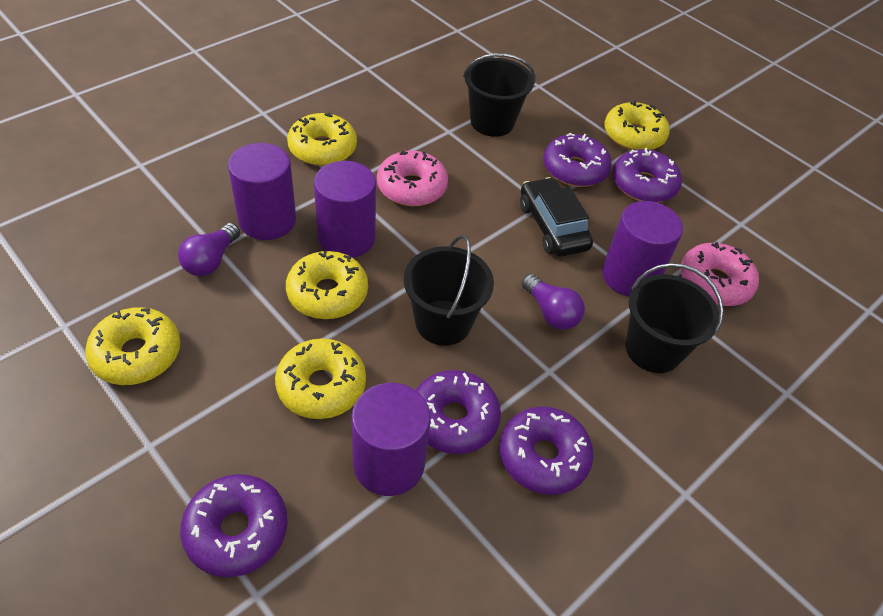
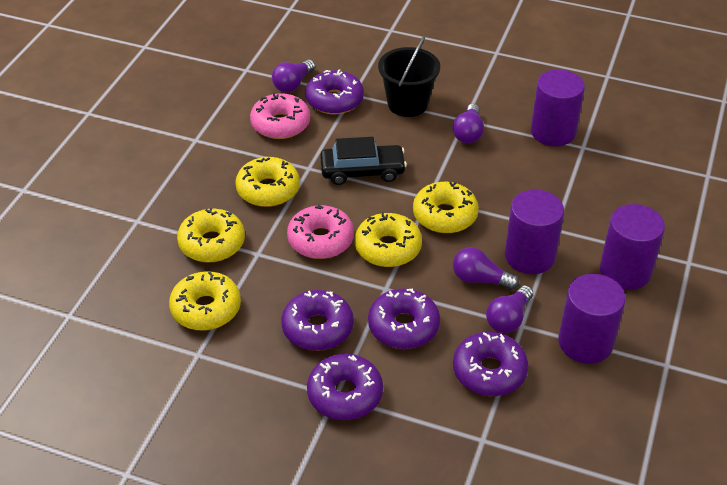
black bucket: [404,234,494,345] [463,53,536,137] [626,263,724,373] = 3 -> [378,36,440,117] = 1
purple light bulb: [178,223,240,276] [522,274,585,330] = 2 -> [272,59,315,92] [453,104,484,143] [453,247,519,290] [486,285,533,333] = 4

